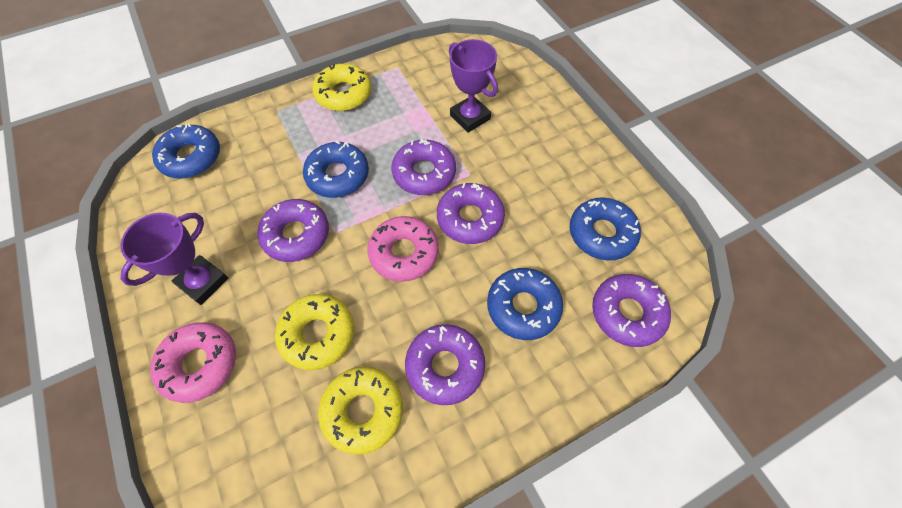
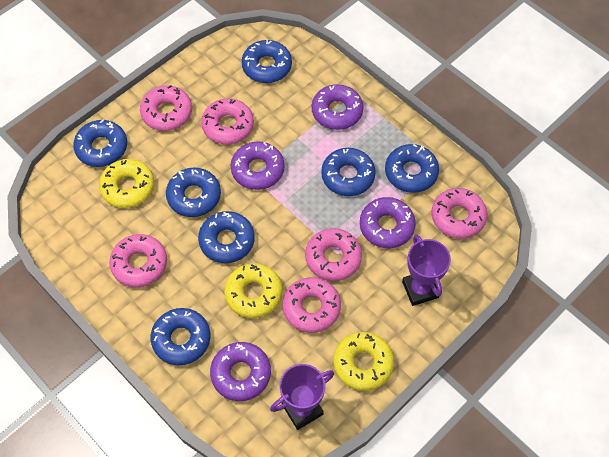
blue donut: [152,123,220,179] [303,141,369,198] [487,268,563,340] [570,197,641,261] = 4 -> [73,120,127,167] [151,308,211,365] [166,167,221,217] [198,211,255,263] [242,40,292,83] [321,148,376,196] [385,144,439,193] = 7
pink donut: [150,322,236,403] [367,216,439,282] = 2 -> [109,234,167,287] [140,85,192,131] [201,98,254,144] [283,277,341,333] [305,228,362,281] [431,188,487,239] = 6
purple donut: [257,199,329,262] [391,139,456,195] [405,324,485,405] [437,183,505,244] [592,274,671,347] = 5 -> [210,342,271,401] [231,141,285,190] [312,84,364,130] [360,197,416,248] = 4

